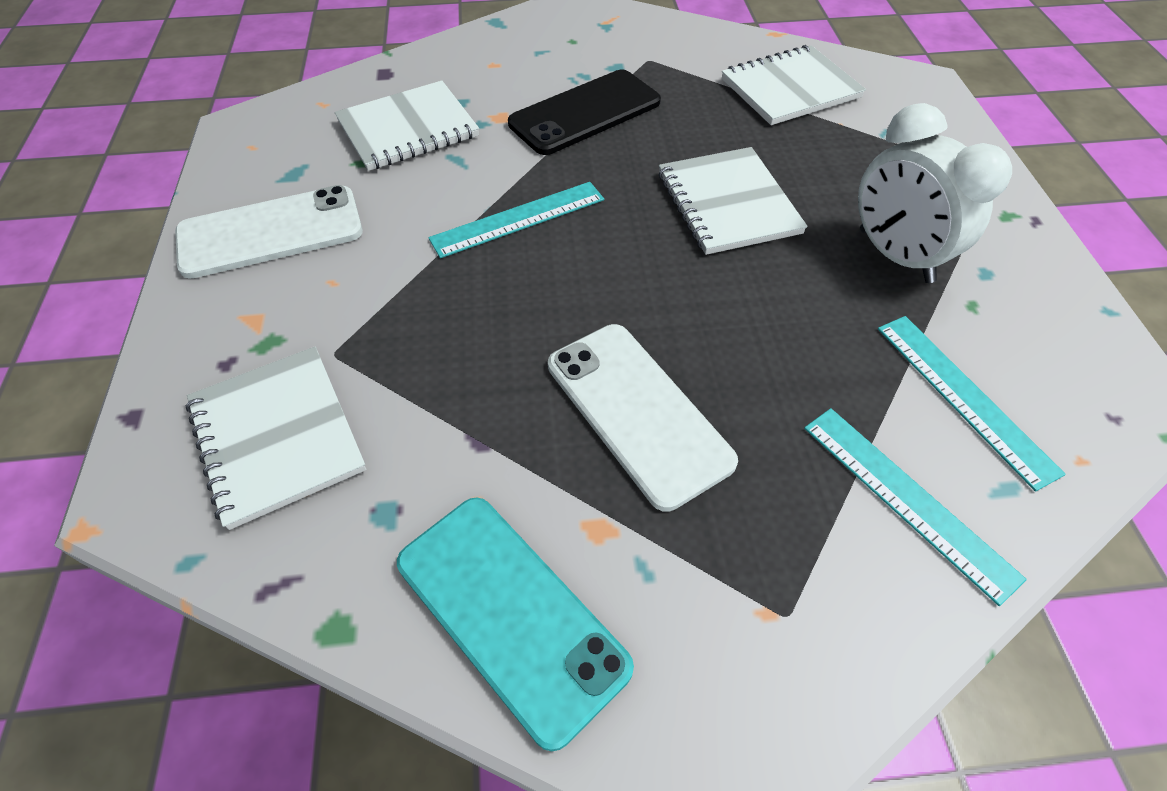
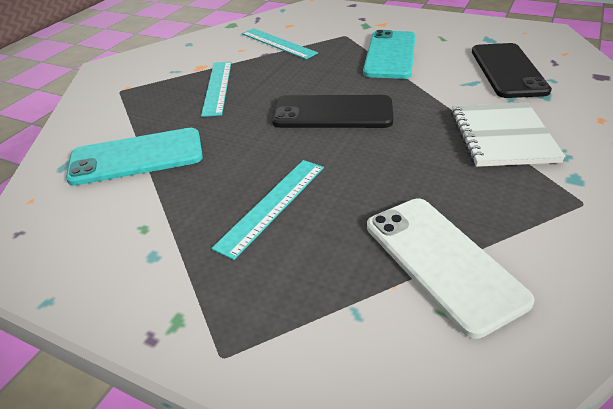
black phone: [508,70,661,155] = 1 -> [272,95,394,128] [472,43,552,98] = 2
turquoise phone: [397,498,634,751] = 1 -> [66,128,203,186] [363,30,415,79] = 2
white clock: [858,103,1012,283] = 1 -> none = 0
white notebook: [186,347,366,530] [334,81,479,171] [659,147,808,255] [722,45,866,125] = 4 -> [451,102,566,167] = 1
white phone: [175,185,363,279] [548,324,738,512] = 2 -> [367,198,535,339] = 1

